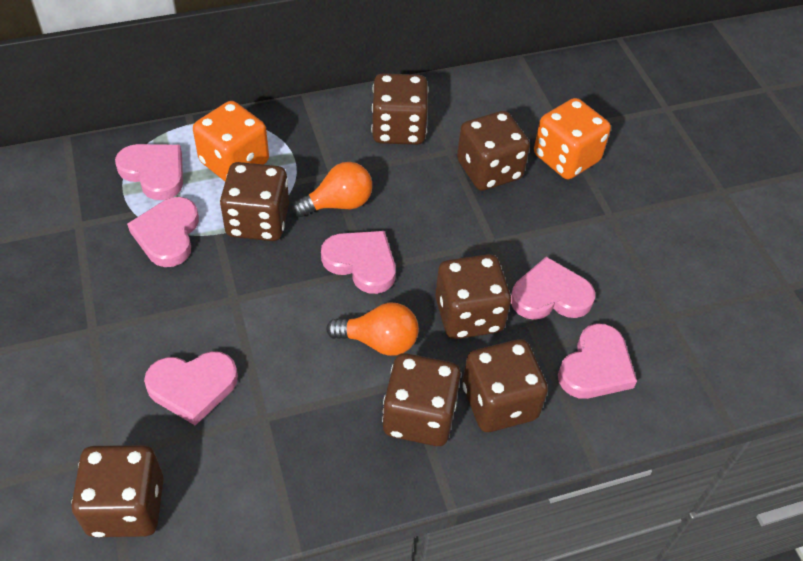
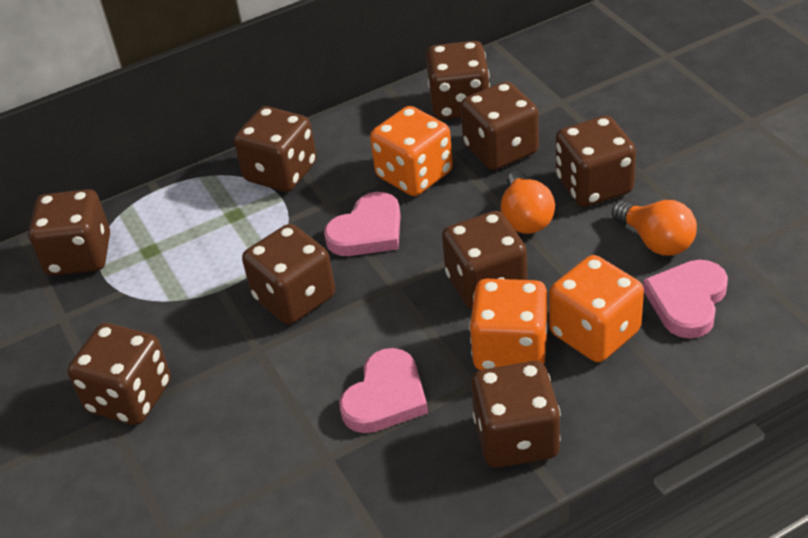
brown dice: [71,445,164,537] [220,162,289,241] [371,73,429,145] [382,353,461,446] [435,254,511,339] [457,111,530,191] [462,339,548,432] = 7 -> [29,189,110,276] [68,323,171,425] [234,106,317,192] [242,224,335,325] [426,41,490,120] [442,211,528,310] [460,81,539,170] [471,361,561,468] [556,116,636,207] = 9
orange dice: [193,101,269,181] [534,98,611,179] = 2 -> [370,106,453,196] [469,279,548,370] [549,255,644,362] = 3
pink heart: [115,144,183,200] [127,197,199,267] [144,351,238,426] [321,231,396,294] [511,257,595,320] [558,323,637,399] = 6 -> [324,192,401,256] [339,348,428,433] [643,260,728,339] = 3

